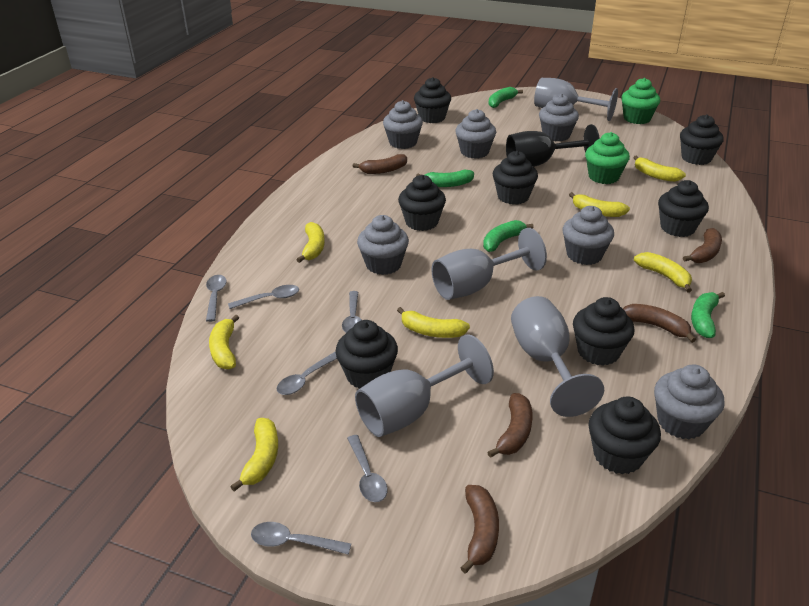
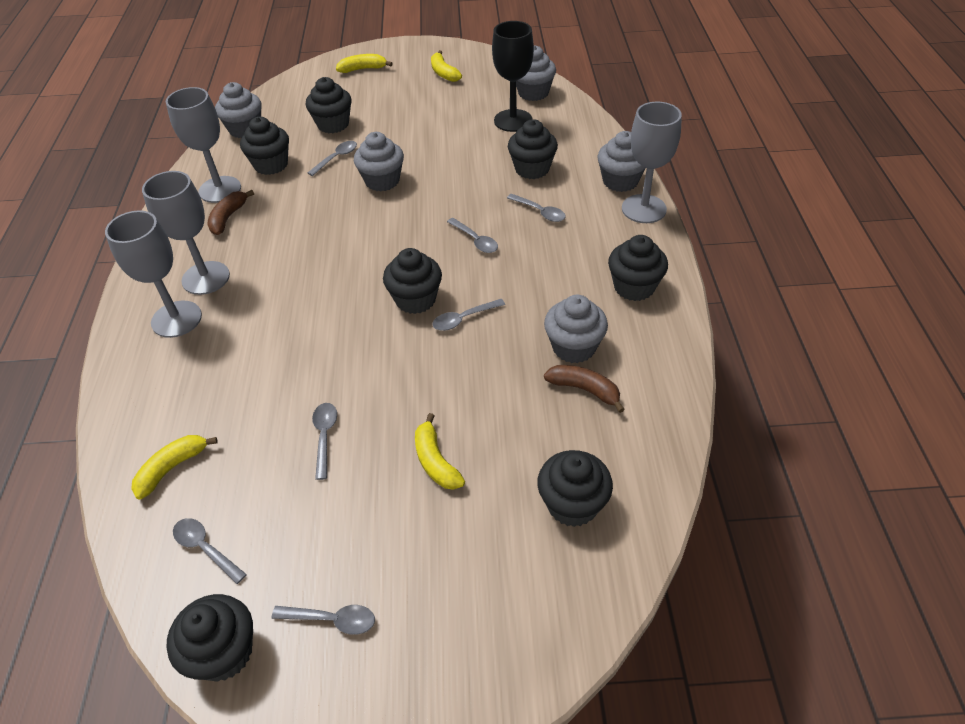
black cupcake: [336,320,398,389] [398,175,446,231] [414,77,451,123] [493,151,538,205] [573,297,634,366] [588,397,661,474] [658,180,709,237] [680,114,724,165] = 8 -> [166,594,253,682] [240,117,289,175] [306,77,352,133] [383,248,442,314] [508,119,558,179] [537,450,613,527] [608,235,668,301] = 7
brown banana: [353,154,407,174] [461,485,499,574] [487,393,533,458] [623,304,696,343] [683,228,722,263] = 5 -> [207,190,254,235] [544,365,625,413] = 2
green banana: [416,170,474,187] [483,220,534,252] [488,87,523,108] [691,292,725,338] = 4 -> none = 0
green cupcake: [585,132,630,184] [621,78,660,124] = 2 -> none = 0
grey cupcake: [357,215,409,275] [383,100,423,149] [455,109,496,158] [539,93,579,142] [562,206,614,265] [654,364,725,439] = 6 -> [215,82,262,138] [354,132,404,191] [516,45,556,101] [544,295,608,363] [598,131,646,192] = 5
grey spoon: [206,275,227,322] [228,285,299,309] [251,522,351,555] [277,352,337,395] [342,291,362,333] [347,435,388,502] = 6 -> [173,518,247,584] [272,605,375,635] [308,141,357,176] [312,403,337,480] [432,299,505,331] [447,218,498,253] [507,194,566,222] = 7
yellow banana: [209,314,239,369] [230,418,278,492] [296,222,325,263] [397,307,470,338] [569,192,630,217] [633,156,686,182] [634,252,692,292] = 7 -> [131,435,218,500] [336,54,393,73] [415,413,465,490] [431,50,462,82] = 4

